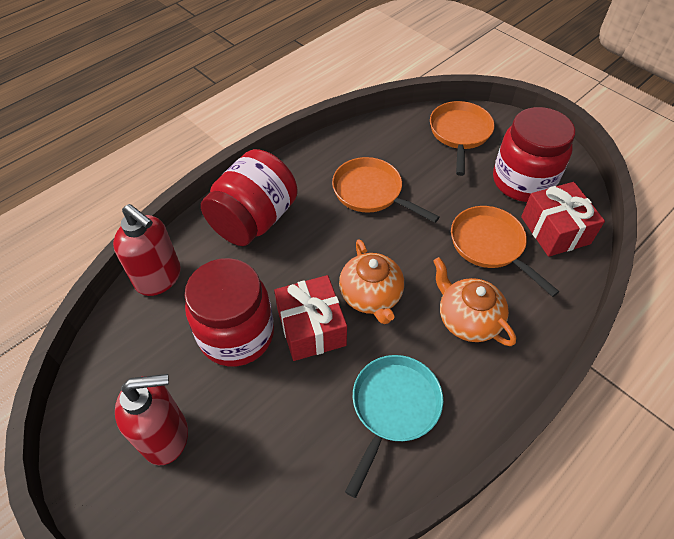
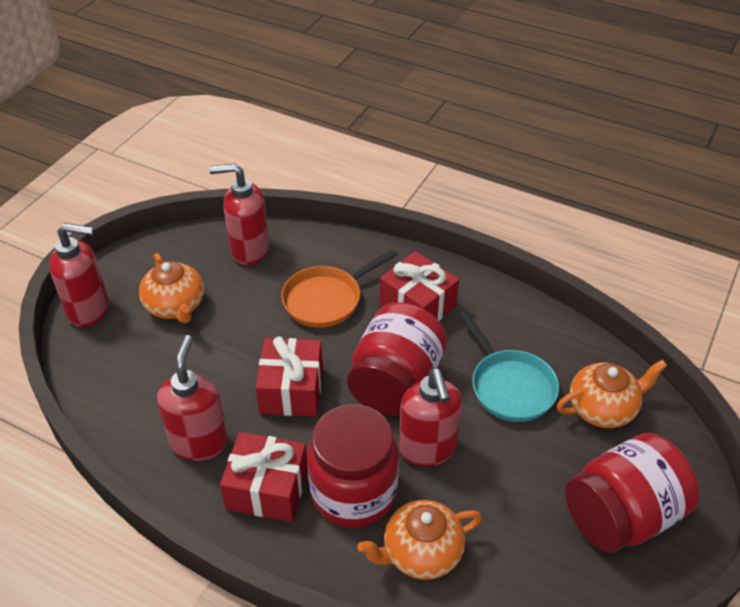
orange pan: [332,157,440,223] [430,101,495,176] [451,206,559,297] = 3 -> [281,249,398,328] = 1
orange teapot: [339,239,404,324] [433,257,516,346] = 2 -> [139,253,204,323] [357,500,482,580] [557,360,667,428] = 3
red gift: [274,275,347,361] [521,182,605,257] = 2 -> [220,432,308,522] [255,336,323,416] [379,251,459,321] = 3
red soap dispenser: [113,204,181,296] [115,374,188,465] = 2 -> [49,223,109,327] [157,335,228,461] [209,163,269,265] [399,368,462,467] = 4

